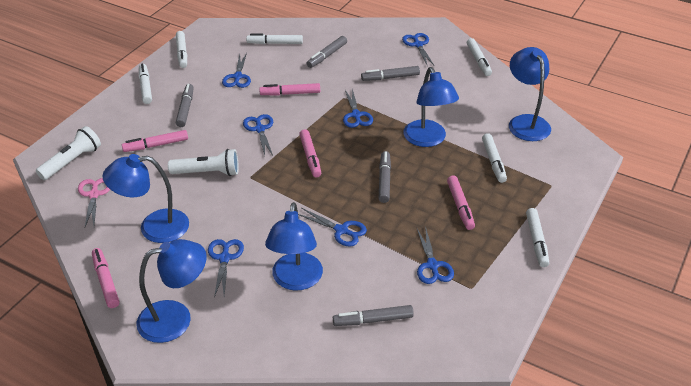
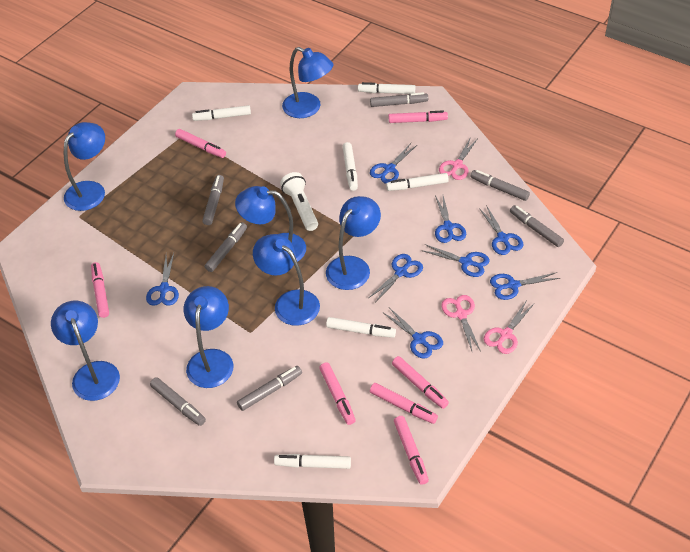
blue lamp: [103,154,189,243] [137,239,207,343] [265,202,323,291] [403,67,459,147] [509,47,551,141] = 5 -> [51,301,120,401] [64,122,105,211] [184,286,234,388] [235,186,306,262] [253,234,320,326] [282,47,333,118] [326,196,381,290] = 7
blue scissors: [208,239,244,298] [222,53,251,88] [243,114,273,155] [298,208,367,247] [343,88,373,128] [402,33,434,65] [417,226,454,284] = 7 -> [146,253,179,306] [369,254,423,303] [370,143,417,183] [382,307,443,358] [421,244,490,277] [435,195,466,243] [479,205,523,255] [490,272,560,300] = 8
grey marker: [176,84,194,127] [306,36,347,68] [333,305,414,326] [361,66,420,81] [379,151,391,203] = 5 -> [150,377,206,426] [202,175,224,225] [205,222,247,272] [237,366,302,411] [370,92,428,107] [470,170,530,201] [510,205,564,247] = 7
pink marker: [92,248,119,308] [122,130,188,152] [259,83,320,96] [299,129,321,178] [447,176,475,230] = 5 -> [91,262,109,318] [175,129,226,158] [319,362,356,425] [370,383,438,424] [389,111,448,123] [392,356,449,409] [394,416,429,485] = 7
pink scissors: [78,178,110,227] = 1 -> [439,137,478,180] [441,295,481,351] [484,300,535,354] = 3
white flashlight: [36,126,101,180] [168,149,239,176] = 2 -> [280,172,318,231] = 1

